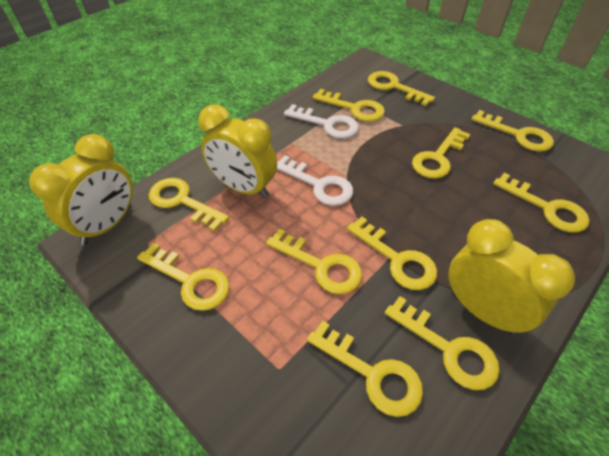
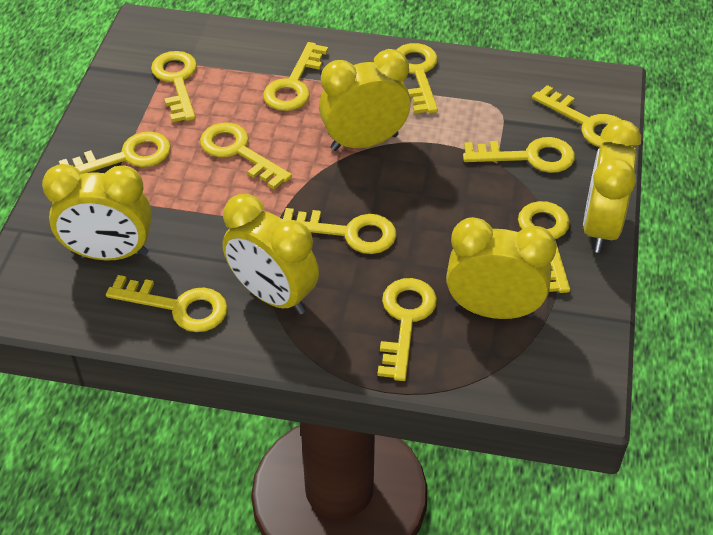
white key: [277,155,353,206] [284,104,359,138] = 2 -> none = 0
yellow clock: [29,134,133,245] [198,104,277,198] [449,219,575,335] = 3 -> [42,164,152,261] [222,194,319,314] [319,49,411,151] [446,217,557,319] [583,120,641,253] = 5

